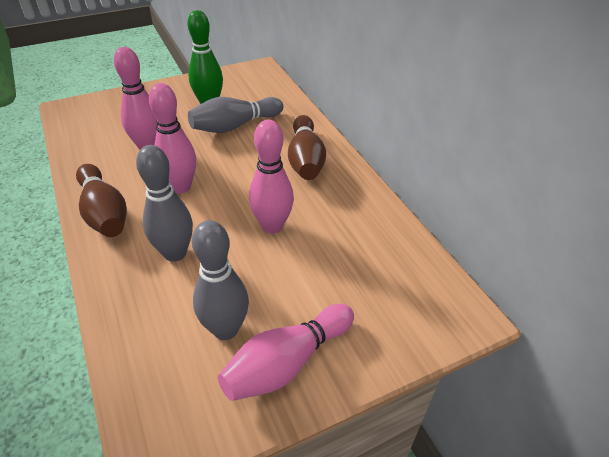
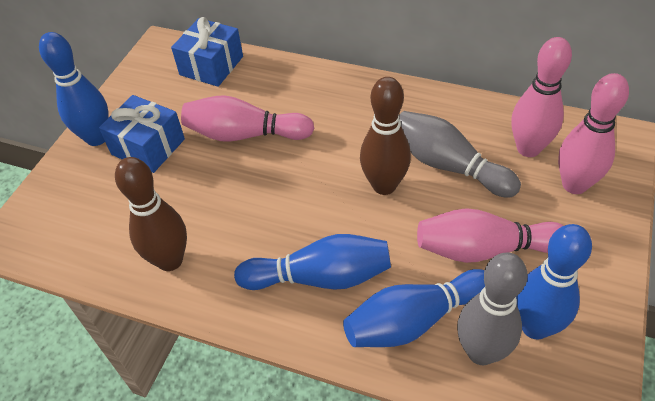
blue bowling pin: none = 0 -> [39,32,109,146] [234,234,391,290] [343,269,485,347] [516,224,592,340] = 4
blue gift: none = 0 -> [99,95,185,173] [171,17,243,87] = 2
green bowling pin: [188,10,223,104] = 1 -> none = 0
grey bowling pin: [136,145,193,262] [188,97,283,133] [192,220,249,340] = 3 -> [399,111,521,198] [457,252,528,365] = 2

